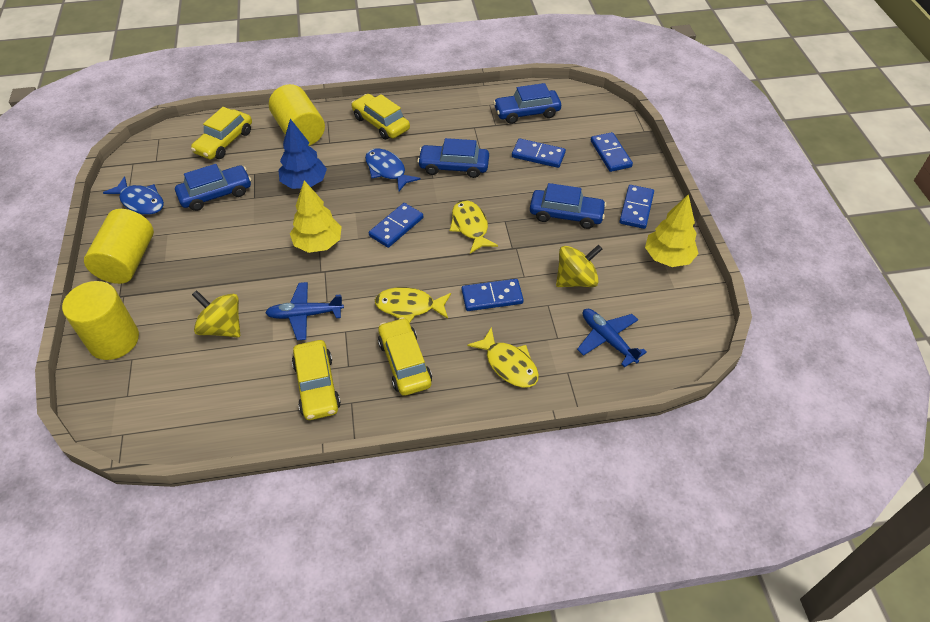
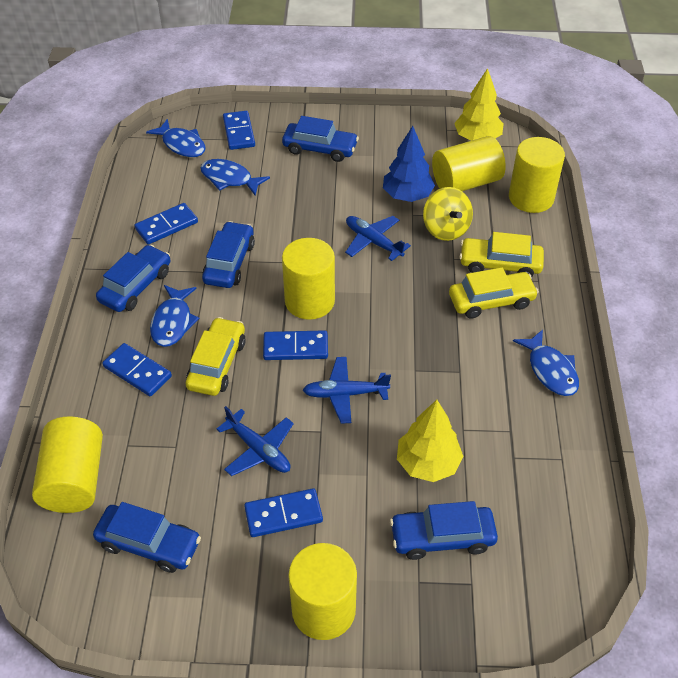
blue car: [175,164,251,211] [417,138,489,178] [493,83,561,124] [530,183,606,229] = 4 -> [93,502,201,573] [96,245,170,312] [202,221,255,288] [282,116,359,162] [390,501,498,560] = 5
blue fish: [103,177,164,215] [365,149,420,191] = 2 -> [146,119,206,157] [150,285,199,347] [200,159,270,195] [513,329,579,396] = 4
blue plane: [265,282,344,340] [577,309,647,367] = 2 -> [216,406,294,476] [303,357,391,424] [345,216,411,261] = 3
yellow car: [191,107,252,159] [292,340,341,420] [351,94,410,140] [378,317,432,396] = 4 -> [186,317,246,396] [449,268,539,319] [459,232,544,277] = 3
yellow cylinder: [62,281,139,360] [84,209,154,284] [269,84,325,146] = 3 -> [32,416,103,513] [282,238,335,320] [288,543,357,640] [432,136,506,191] [509,137,565,213] = 5
yellow fish: [375,287,451,323] [450,200,498,254] [467,327,539,388] = 3 -> none = 0
yellow spinning top: [192,290,240,337] [556,245,602,287] = 2 -> [423,187,473,241] = 1

